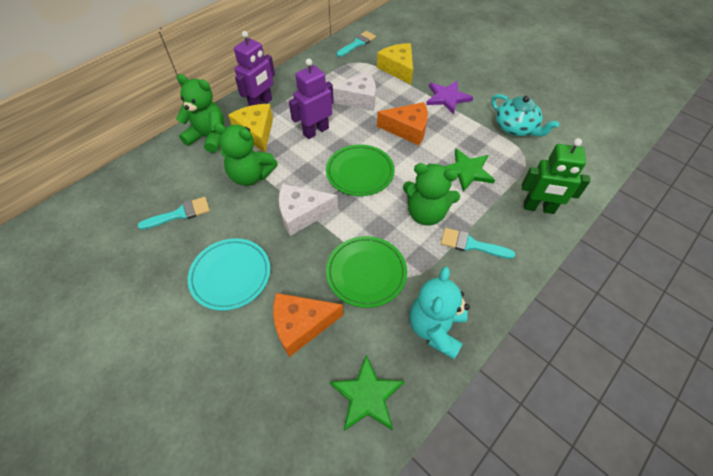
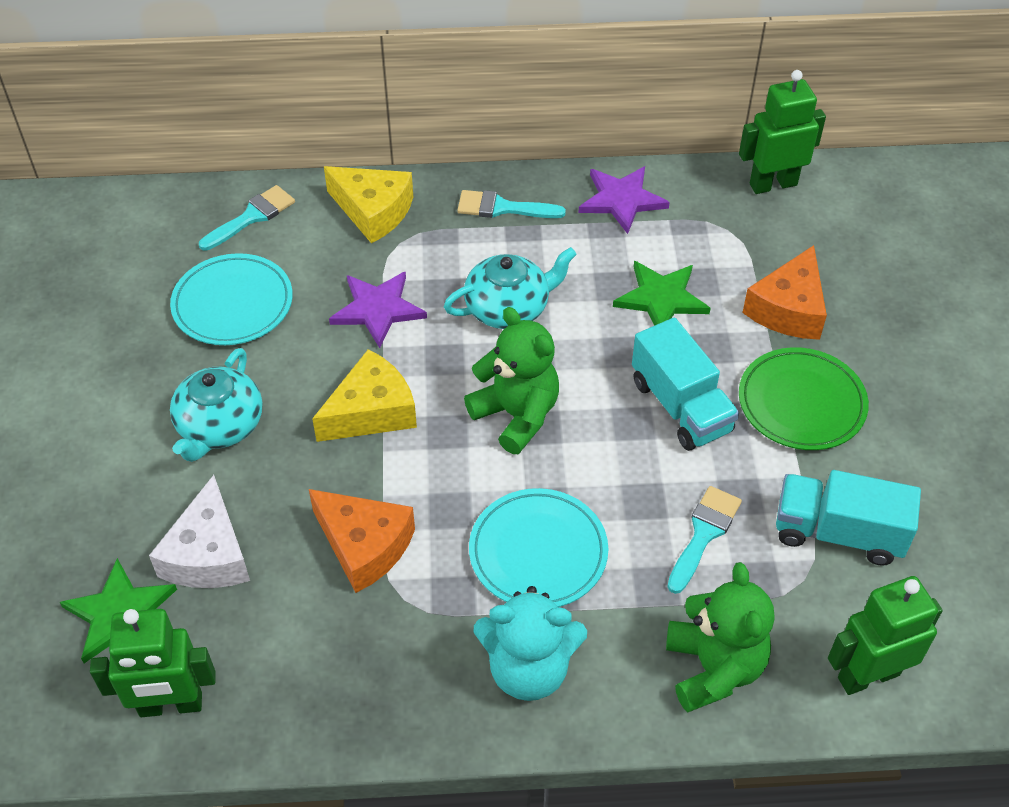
green plate: [326,145,395,196] [326,236,407,308] = 2 -> [739,347,869,450] = 1
green robot: [522,138,590,214] = 1 -> [90,609,216,717] [739,70,826,194] [828,576,943,695] = 3
green teddy bear: [176,74,224,153] [213,123,278,186] [403,163,460,226] = 3 -> [464,307,559,454] [666,562,774,713] = 2
purple robot: [234,31,275,106] [289,59,334,139] = 2 -> none = 0
purple star: [426,81,474,114] = 1 -> [329,271,427,348] [578,166,670,234] = 2
turquoise plate: [188,238,270,311] = 1 -> [170,253,293,345] [469,488,608,607] = 2
turquoise teapot: [491,94,559,137] = 1 -> [170,348,263,462] [444,247,577,329] = 2
turquoise truck: none = 0 -> [632,318,739,451] [776,470,921,566] = 2
white cheese: [279,184,338,236] [333,71,376,111] = 2 -> [149,475,250,588] = 1

